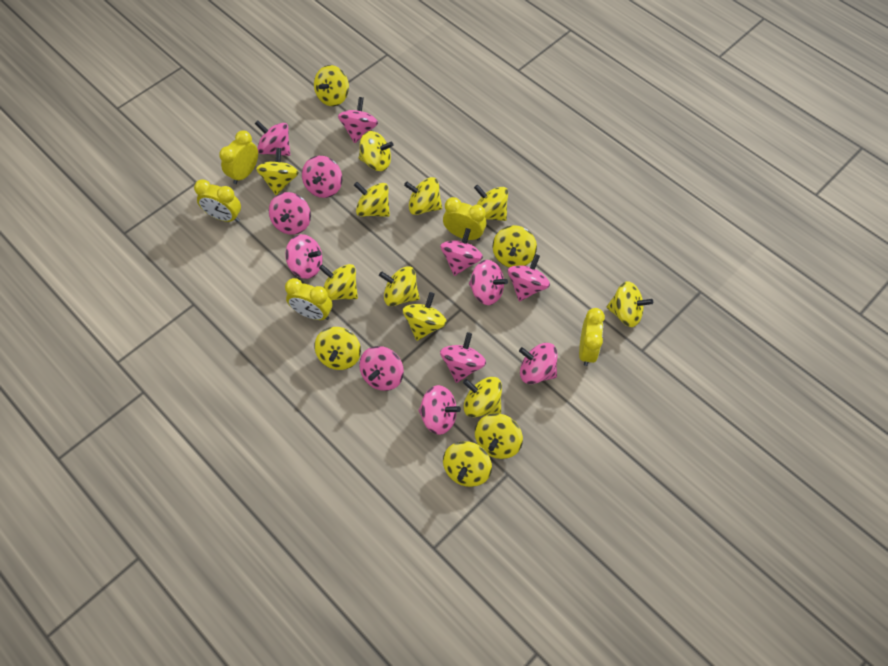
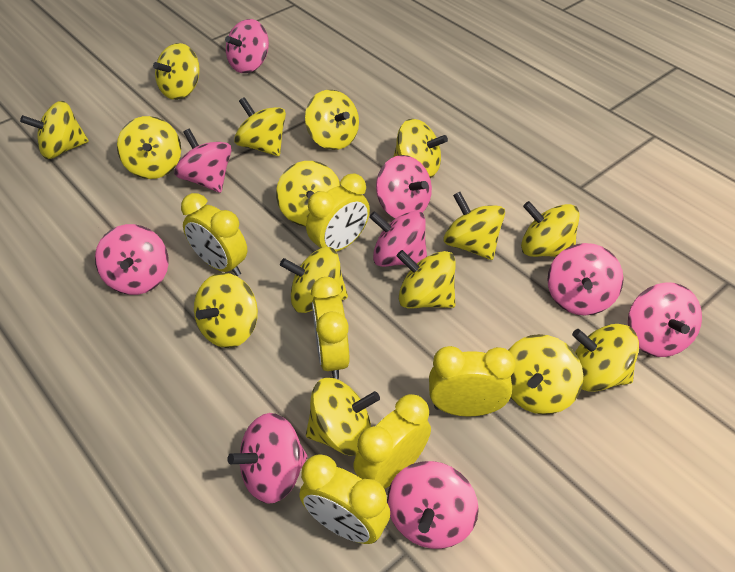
pink spinning top: [255,121,290,156] [269,192,311,235] [285,234,323,279] [302,156,342,198] [338,97,378,143] [359,346,404,391] [418,385,461,435] [440,228,483,276] [440,332,486,383] [469,260,508,305] [508,254,550,301] [519,343,558,384] = 12 -> [95,224,169,295] [174,129,232,193] [225,19,269,73] [227,413,308,504] [369,211,427,267] [376,155,432,219] [387,461,479,549] [547,243,624,316] [628,282,702,357] = 9
yellow clock: [194,179,241,222] [219,130,258,184] [285,278,332,320] [443,197,486,241] [579,308,605,366] = 5 -> [181,193,247,276] [299,455,390,544] [306,174,370,252] [311,277,349,379] [353,394,431,489] [429,346,516,416] = 6

